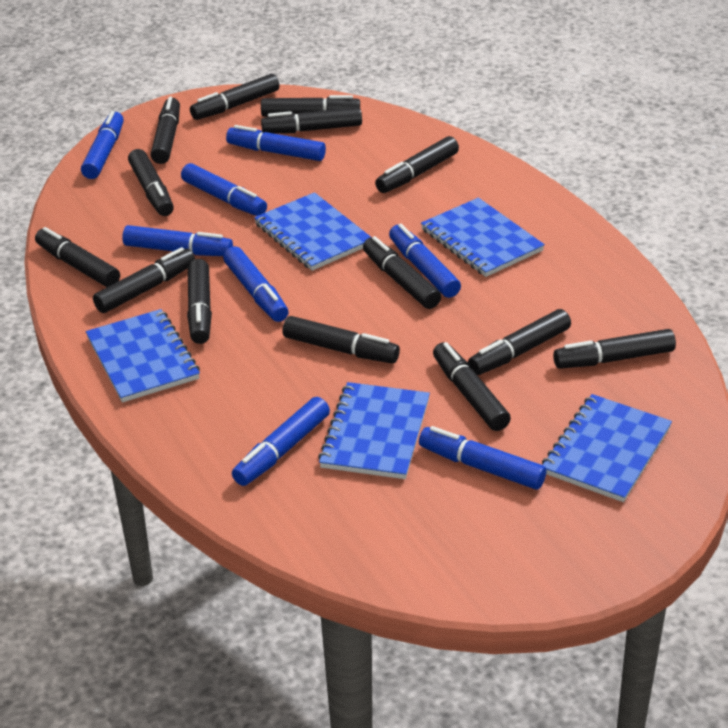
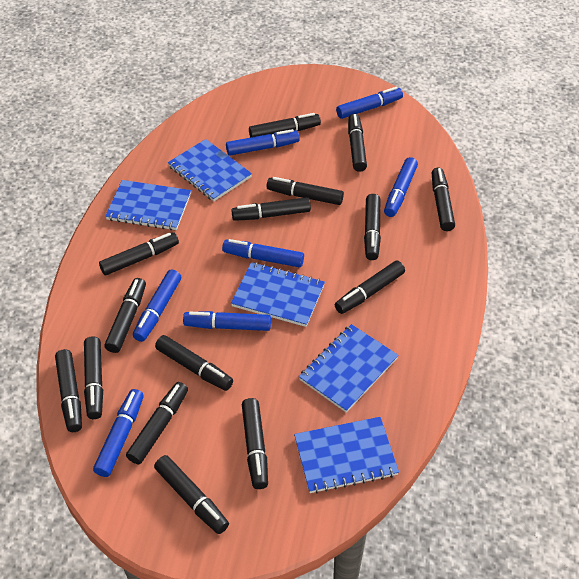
black marker: [35,227,120,287] [93,247,195,313] [128,149,174,216] [151,97,180,164] [187,259,212,344] [190,74,279,120] [261,95,360,117] [261,107,362,134] [283,316,400,363] [363,236,441,309] [375,136,459,193] [433,342,511,431] [468,309,571,375] [553,329,676,369] = 14 -> [55,349,82,432] [84,336,103,419] [99,232,179,276] [105,278,146,353] [126,382,188,464] [154,455,229,534] [155,335,233,391] [231,197,311,221] [242,398,268,489] [249,113,321,138] [267,177,344,205] [335,260,405,314] [348,114,367,172] [364,194,381,260] [432,167,455,231] = 15
blue marker: [81,111,124,179] [122,225,233,256] [181,163,267,216] [223,246,289,322] [226,125,326,161] [232,397,330,486] [389,224,461,298] [419,426,546,490] = 8 -> [93,389,144,477] [133,269,181,342] [183,311,271,331] [222,239,304,267] [226,129,300,156] [336,87,403,119] [384,157,418,217] = 7

